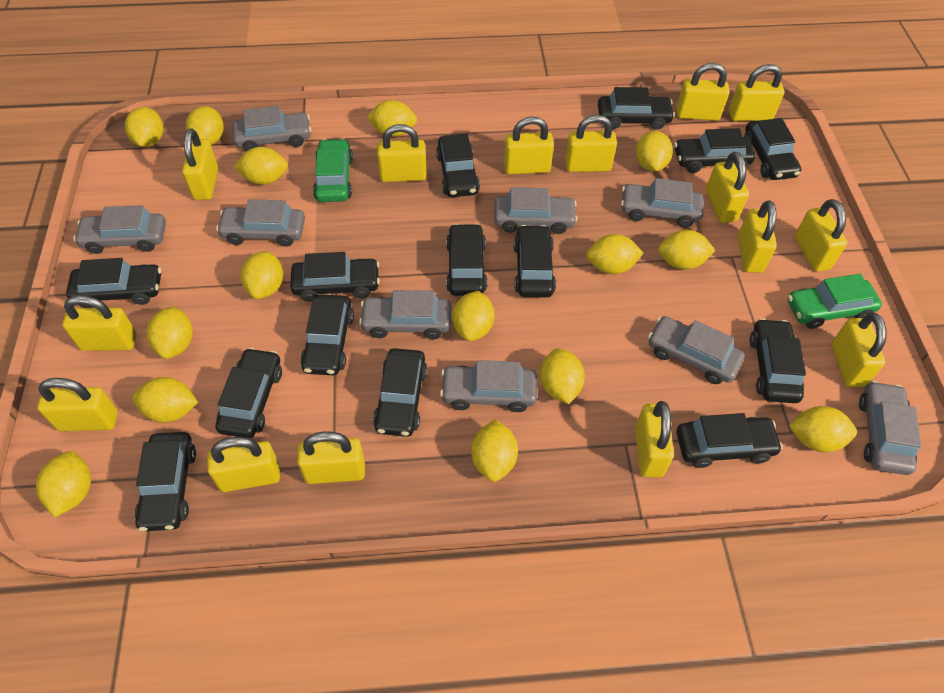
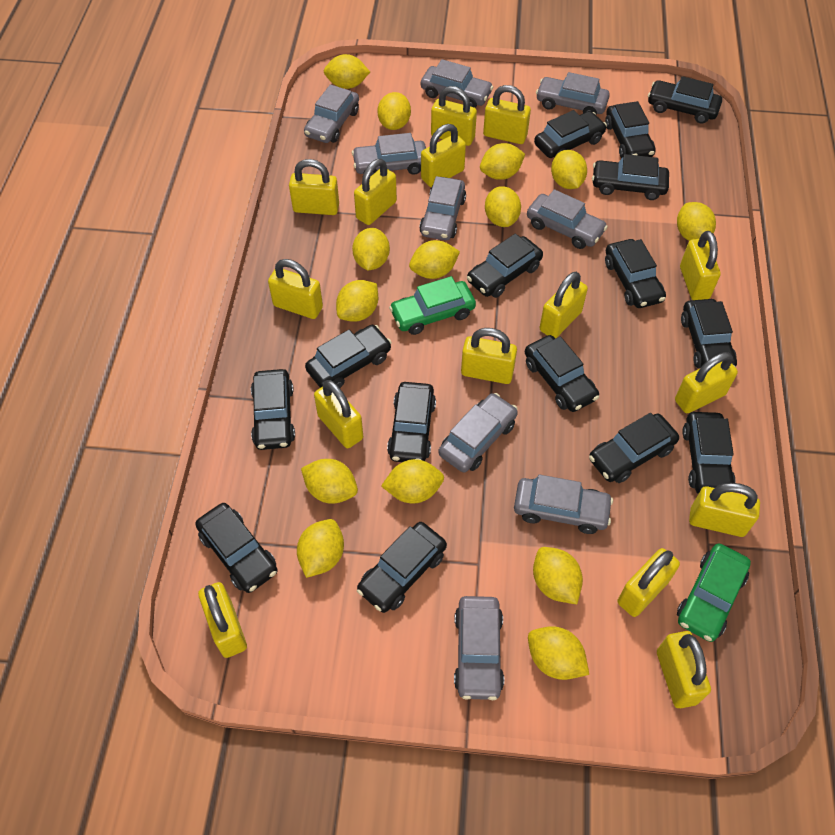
black car: [66,258,161,308] [135,432,196,531] [216,348,282,438] [290,252,380,301] [300,294,354,375] [373,348,428,437] [436,134,480,197] [446,223,487,296] [513,225,556,297] [598,87,675,130] [674,128,755,173] [677,413,783,468] [744,118,801,180] [750,318,806,403] = 14 -> [195,503,278,593] [251,369,295,450] [305,325,392,388] [357,522,447,613] [387,382,436,462] [467,233,543,298] [525,335,599,412] [534,110,607,158] [589,413,679,483] [592,154,669,200] [605,101,656,158] [605,239,666,308] [648,76,722,124] [681,299,737,368] [682,412,736,494] = 15
yellow lemon: [36,451,91,517] [125,107,163,147] [132,377,198,422] [146,306,193,359] [186,106,224,145] [234,147,288,185] [241,251,283,299] [367,100,417,137] [452,291,495,341] [471,419,518,482] [540,348,585,404] [586,234,643,274] [636,131,673,172] [658,230,716,270] [789,406,857,452] = 15 -> [297,519,344,578] [301,459,358,504] [324,54,370,89] [336,280,378,322] [352,228,390,270] [377,92,411,130] [381,459,444,504] [409,240,460,279] [480,143,525,180] [485,186,521,227] [528,626,589,680] [533,547,583,604] [551,150,587,189] [677,202,716,241] = 14

